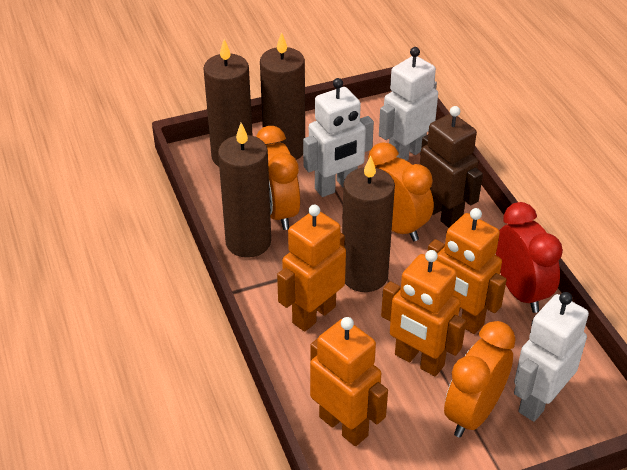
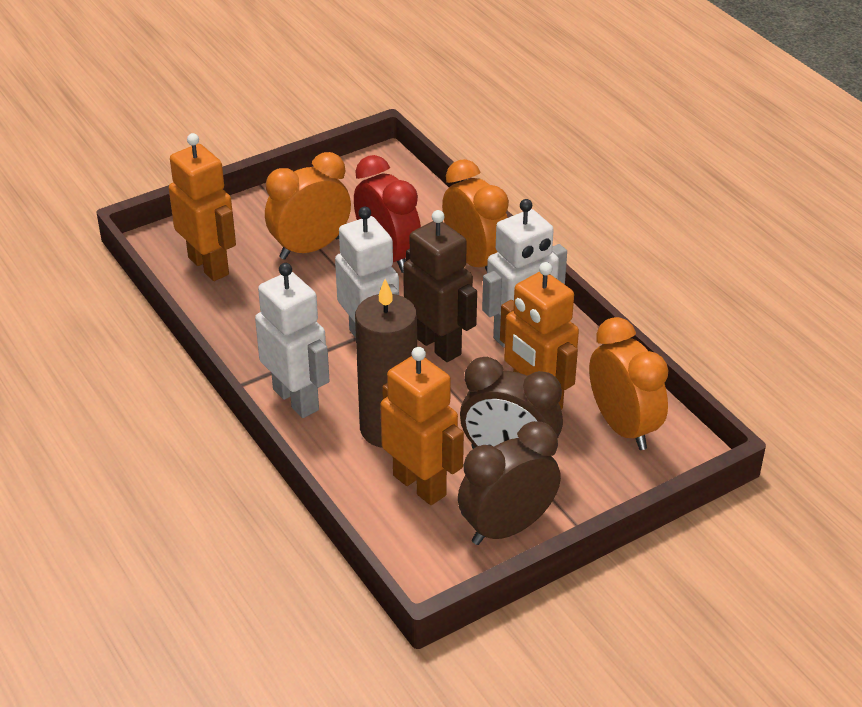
brown candle: [203,39,253,166] [218,123,271,258] [260,32,305,160] [342,155,395,292] = 4 -> [355,279,417,448] = 1
brown clock: none = 0 -> [458,421,561,545] [460,357,563,449] = 2
orange robot: [277,205,346,332] [310,317,388,446] [381,250,466,376] [428,208,507,334] = 4 -> [169,133,236,281] [380,347,464,505] [500,262,579,410] = 3

